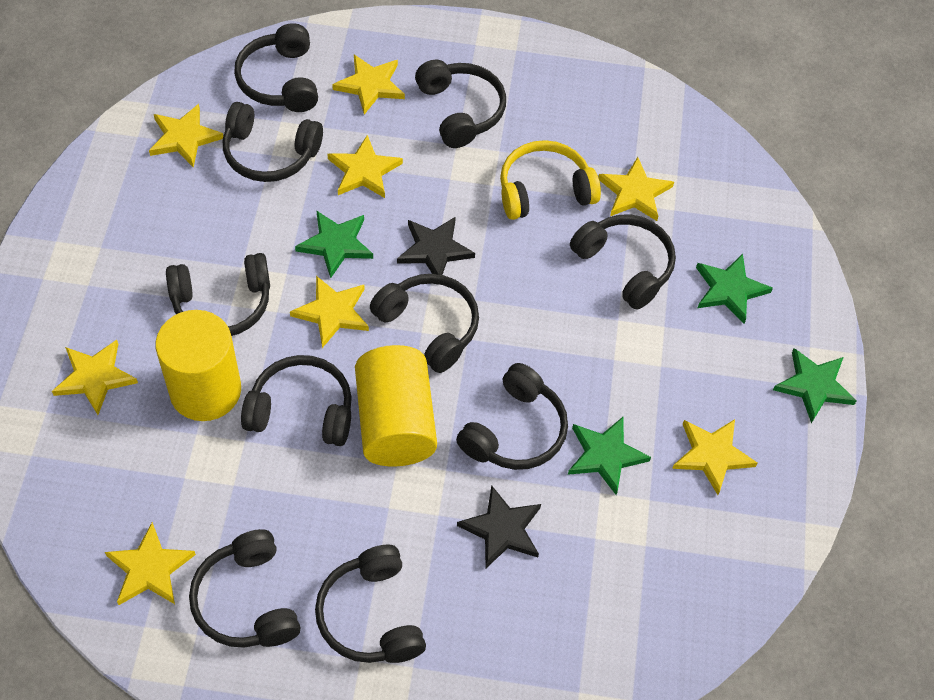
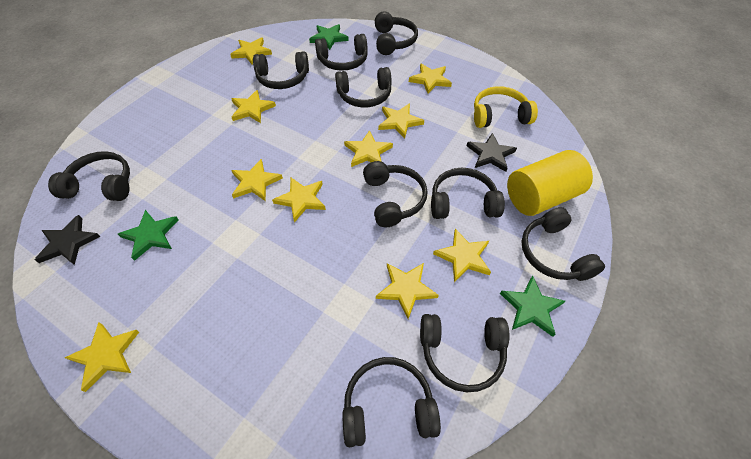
green star: [295,210,373,278] [568,417,651,495] [696,254,773,324] [773,348,857,423] = 4 -> [118,210,178,261] [309,24,349,50] [500,276,565,337] = 3
yellow cylinder: [155,310,241,421] [355,345,437,466] = 2 -> [507,150,593,216] = 1
yellow star: [52,340,138,415] [105,522,196,605] [149,104,223,168] [290,276,369,348] [327,135,403,198] [332,55,405,114] [598,157,674,221] [672,419,757,495] = 8 -> [65,322,139,392] [230,37,272,65] [231,90,276,123] [231,159,283,201] [272,178,326,223] [344,130,393,167] [376,263,439,319] [378,104,424,139] [409,64,452,94] [433,229,491,282] = 10

